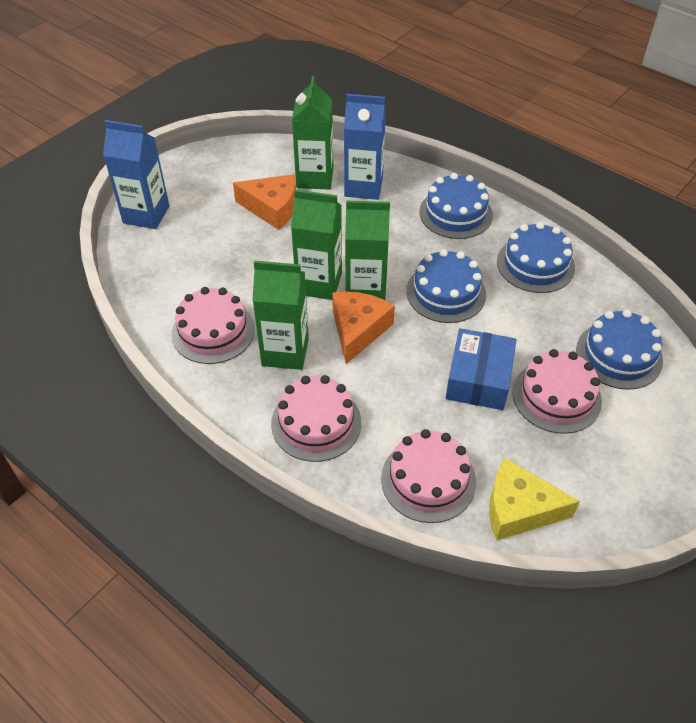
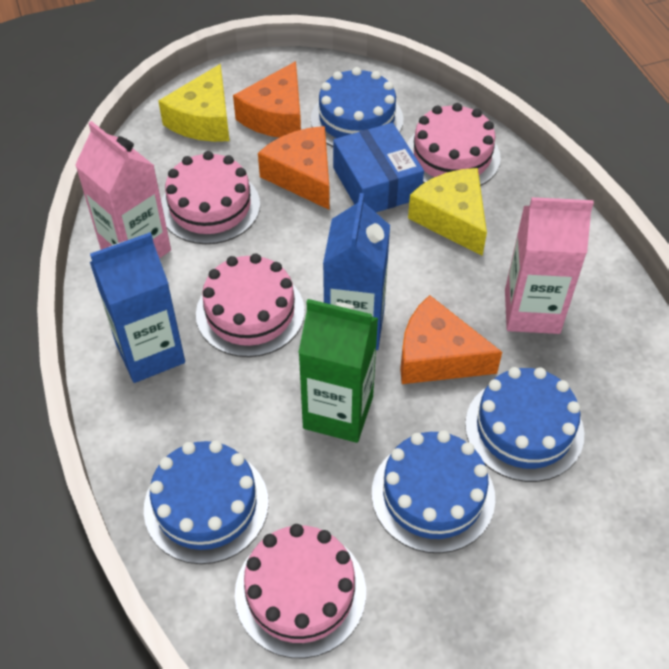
green carton: [252,261,309,370] [291,189,342,300] [292,76,333,190] [345,200,390,300] = 4 -> [298,299,378,443] = 1
orange cheese: [233,174,296,230] [332,292,395,364] = 2 -> [233,61,301,138] [258,126,330,210] [400,295,502,384] = 3
pink carton: none = 0 -> [75,121,171,258] [505,197,594,334] = 2
yellow cheese: [489,458,580,541] = 1 -> [158,64,230,142] [408,168,487,256] = 2

